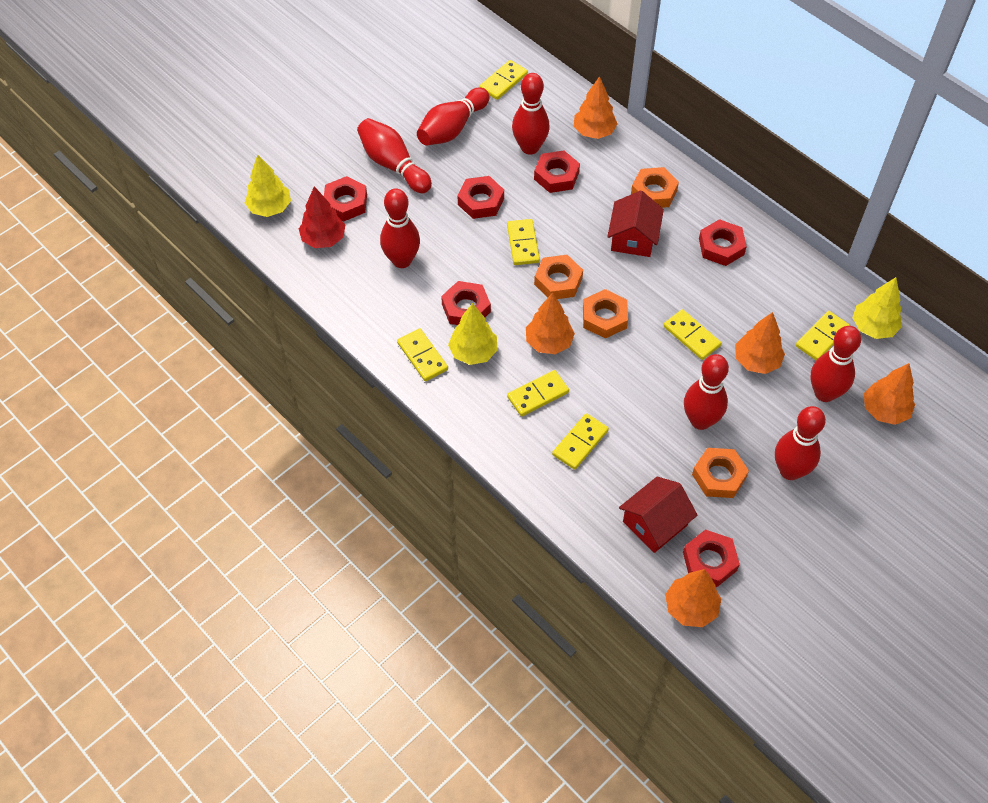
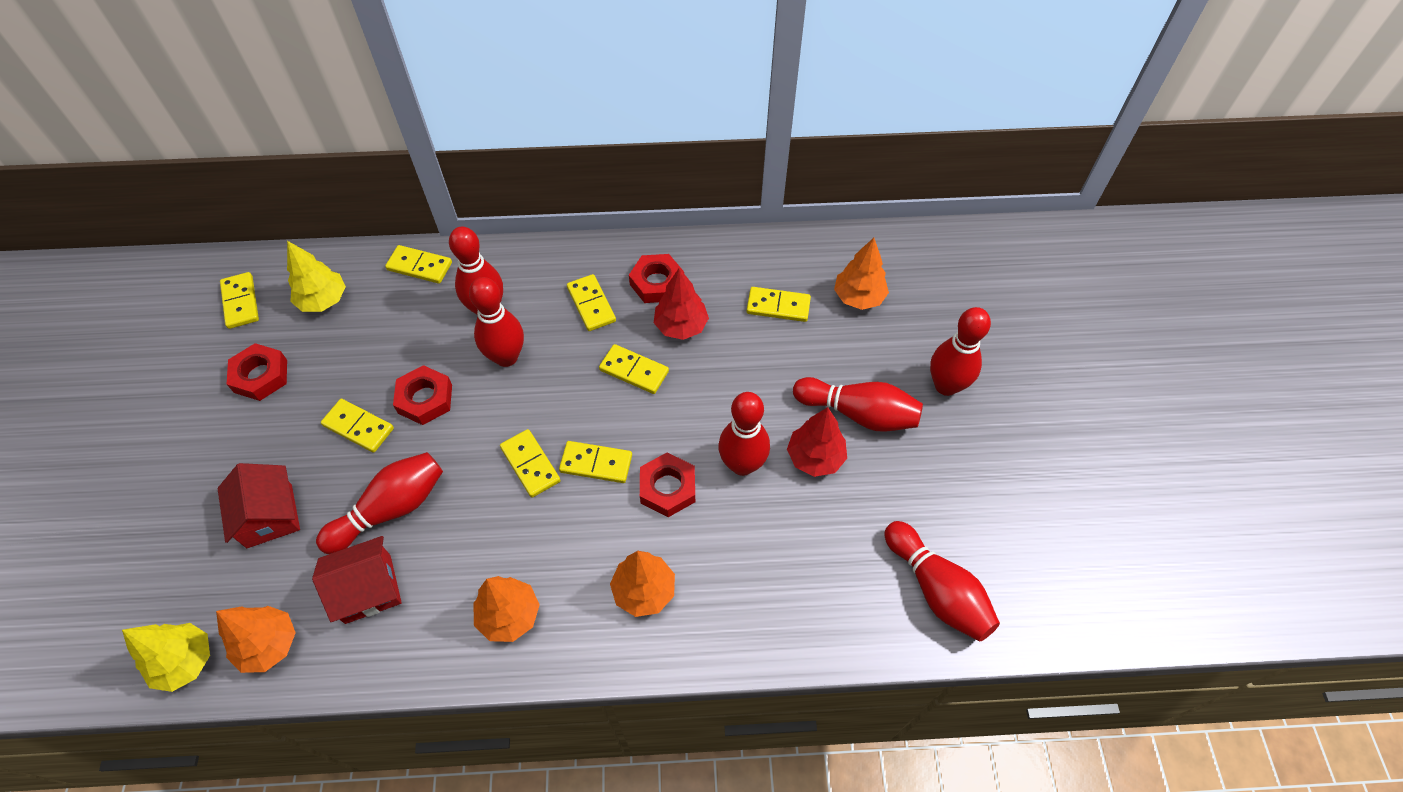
orange nut: [534,255,583,299] [583,289,628,338] [631,167,679,208] [692,448,749,498] = 4 -> none = 0
orange tree: [526,293,575,354] [574,76,617,139] [665,569,721,627] [735,312,785,374] [864,363,915,425] = 5 -> [216,606,296,673] [473,576,540,642] [610,551,675,617] [834,238,889,310] = 4
red nut: [324,176,367,221] [441,281,491,325] [458,176,504,219] [534,150,580,193] [683,529,740,587] [699,219,747,266] = 6 -> [227,343,287,401] [393,365,452,425] [629,254,684,303] [640,452,695,517] = 4
red tree: [299,186,345,248] = 1 -> [654,268,709,340] [787,407,847,477] = 2
yellow domino: [397,328,448,381] [480,60,528,100] [507,219,540,265] [507,370,569,417] [552,413,609,470] [663,309,721,360] [796,311,850,360] = 7 -> [220,272,259,329] [321,399,394,453] [385,245,452,284] [500,429,561,498] [559,441,632,483] [567,274,616,331] [599,344,669,394] [746,287,811,322] = 8
yellow tree: [245,155,291,217] [448,303,498,365] [852,277,902,339] = 3 -> [122,623,210,692] [287,241,346,312] = 2

